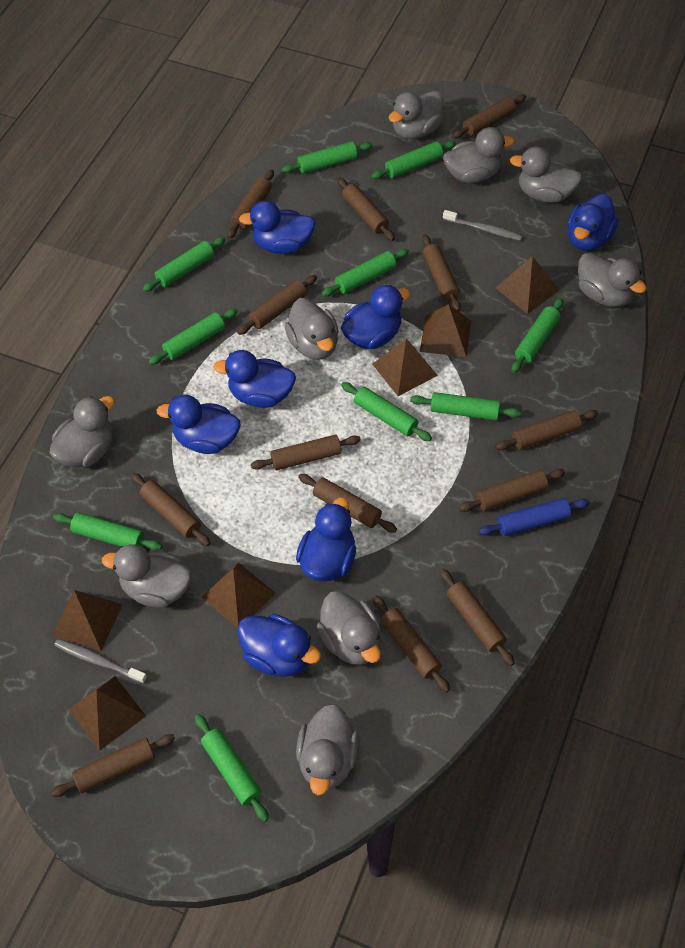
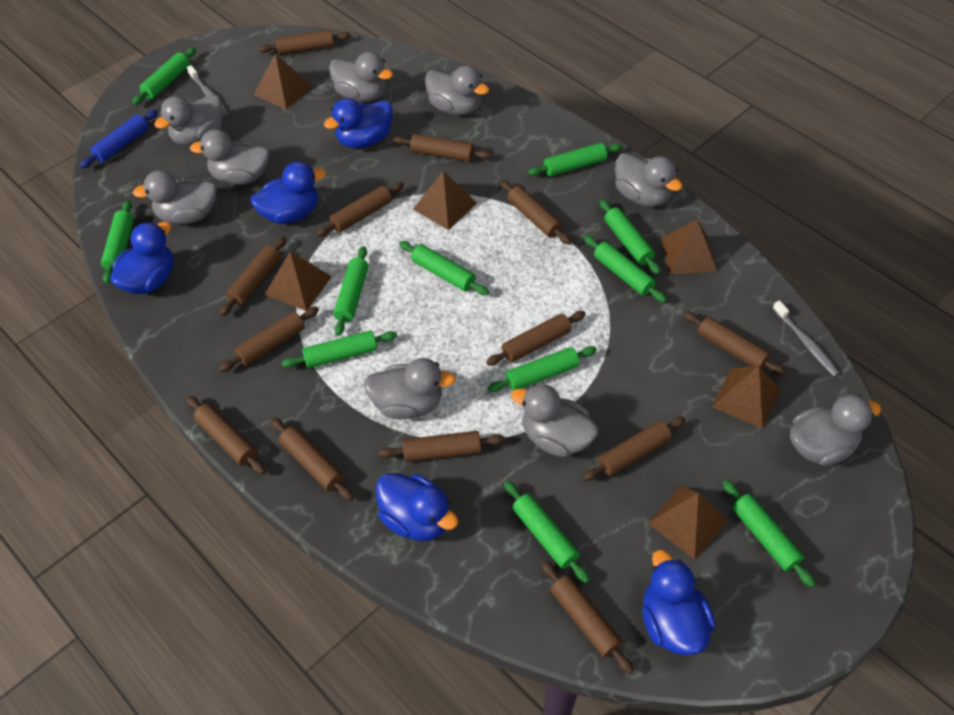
blue duck: [156,395,241,454] [213,350,296,408] [237,614,321,677] [239,201,316,254] [296,498,356,581] [341,285,410,349] [567,194,619,251] = 7 -> [110,222,174,294] [251,161,326,224] [324,98,393,148] [376,473,458,541] [642,550,715,655] = 5
green rolling pin: [53,513,162,551] [143,237,226,292] [149,308,238,365] [195,714,269,822] [282,141,373,174] [322,249,409,296] [341,382,432,441] [372,141,456,179] [410,392,521,420] [511,298,564,373] = 10 -> [101,200,134,284] [132,48,196,105] [281,330,397,368] [334,246,369,336] [399,241,489,295] [487,346,597,392] [504,481,590,583] [528,143,622,176] [584,235,667,303] [600,199,661,275] [723,480,815,587] = 11

